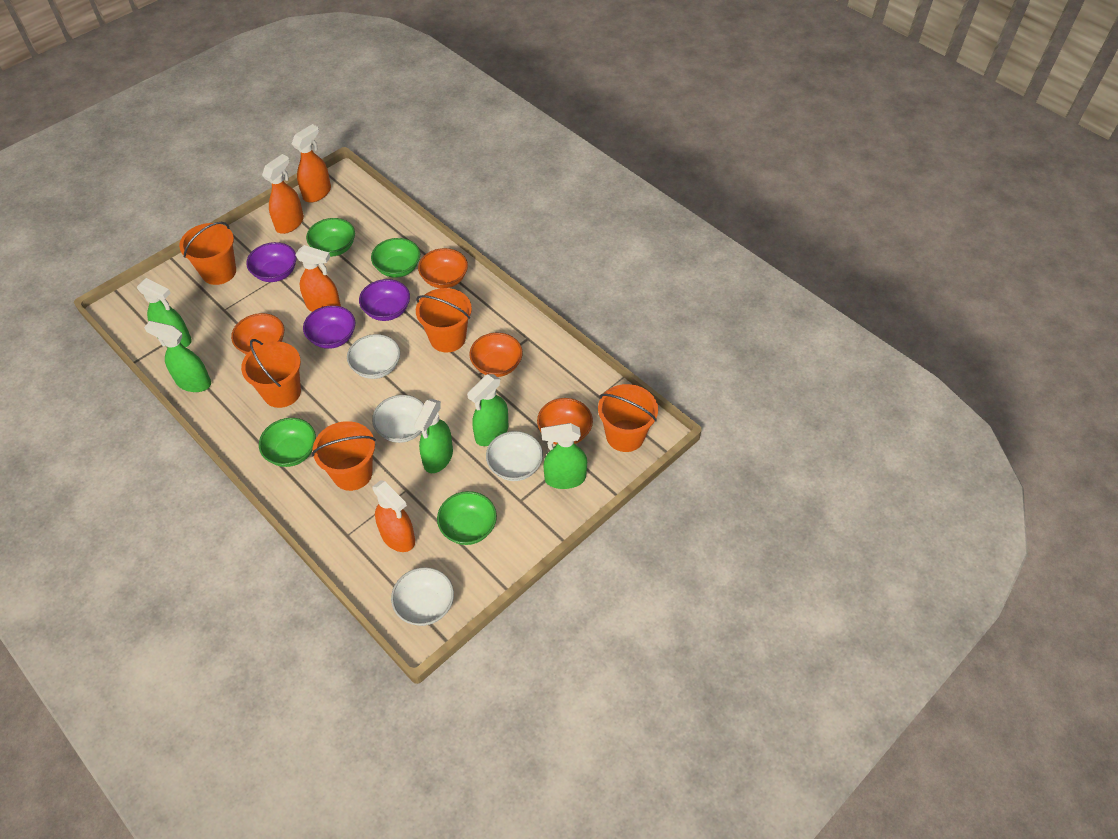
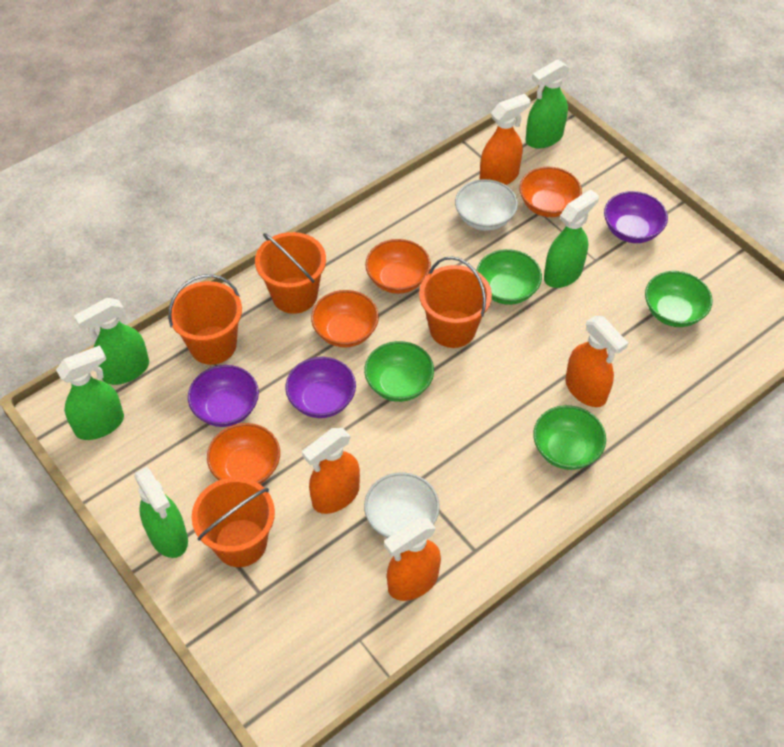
orange bucket: [179,222,236,285] [241,339,301,408] [312,421,376,491] [416,288,472,352] [598,384,658,452] = 5 -> [168,274,242,365] [192,477,275,567] [255,232,326,314] [419,256,492,348] = 4
white bowl: [347,334,400,379] [372,395,424,443] [391,567,454,626] [486,431,543,481] = 4 -> [364,472,440,538] [455,179,518,231] = 2

